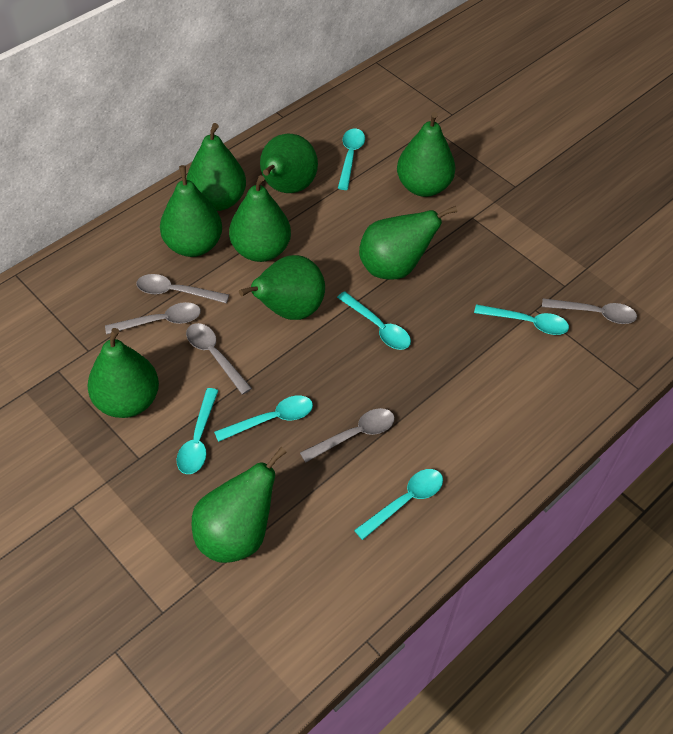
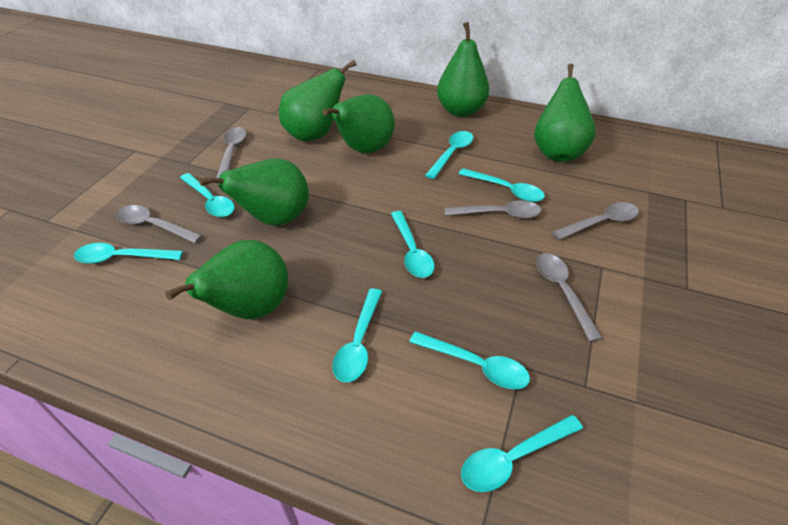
green pear: [87,328,159,418] [160,165,222,257] [186,123,246,211] [192,447,287,563] [229,175,291,262] [239,255,325,320] [260,134,318,193] [359,206,457,280] [397,112,455,197] = 9 -> [165,240,288,319] [199,159,309,226] [279,60,357,141] [322,94,395,153] [437,22,490,117] [534,64,596,161] = 6
turquoise spoon: [176,388,219,474] [214,395,313,442] [337,291,411,350] [338,129,365,190] [354,469,443,540] [474,304,569,335] = 6 -> [74,243,183,264] [180,173,235,217] [332,288,382,382] [391,211,434,278] [409,331,530,389] [425,131,473,179] [458,168,545,202] [461,415,583,492] = 8

